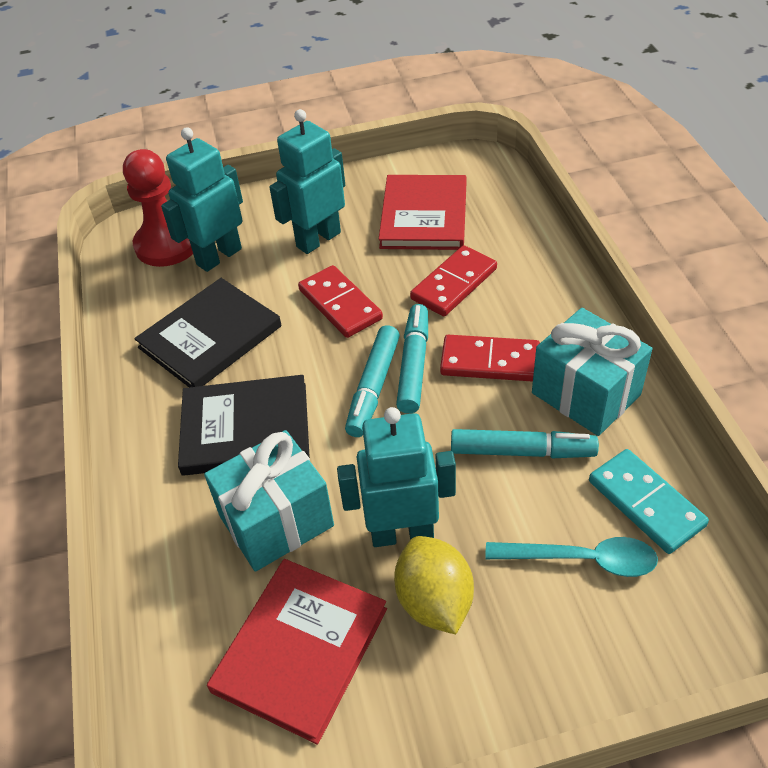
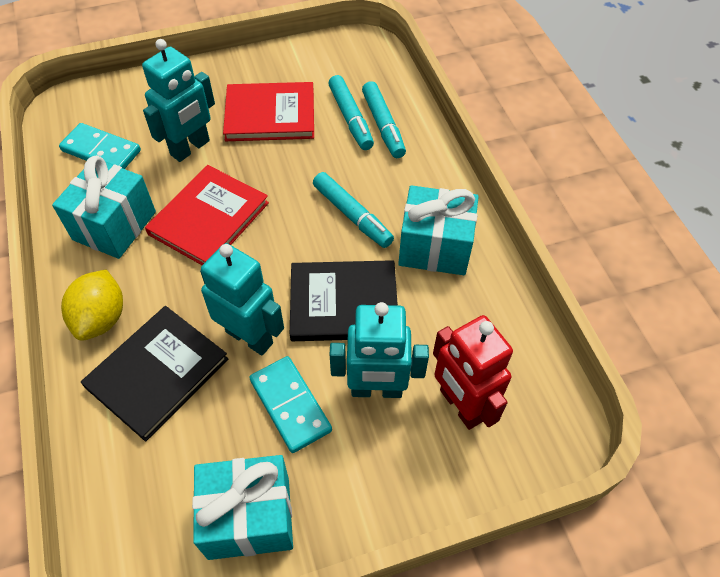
red domino: [298,265,383,338] [410,245,497,316] [440,335,540,382] = 3 -> none = 0
red pawn: [123,149,193,267] = 1 -> none = 0
red robot: none = 0 -> [433,315,513,430] = 1
turquoise domino: [589,449,709,554] = 1 -> [59,123,141,169] [249,356,332,453] = 2
turquoise gift: [204,430,334,572] [532,308,652,436] = 2 -> [52,155,156,259] [192,455,293,560] [398,185,479,275] = 3
turquoise spoon: [485,537,658,577] = 1 -> none = 0

